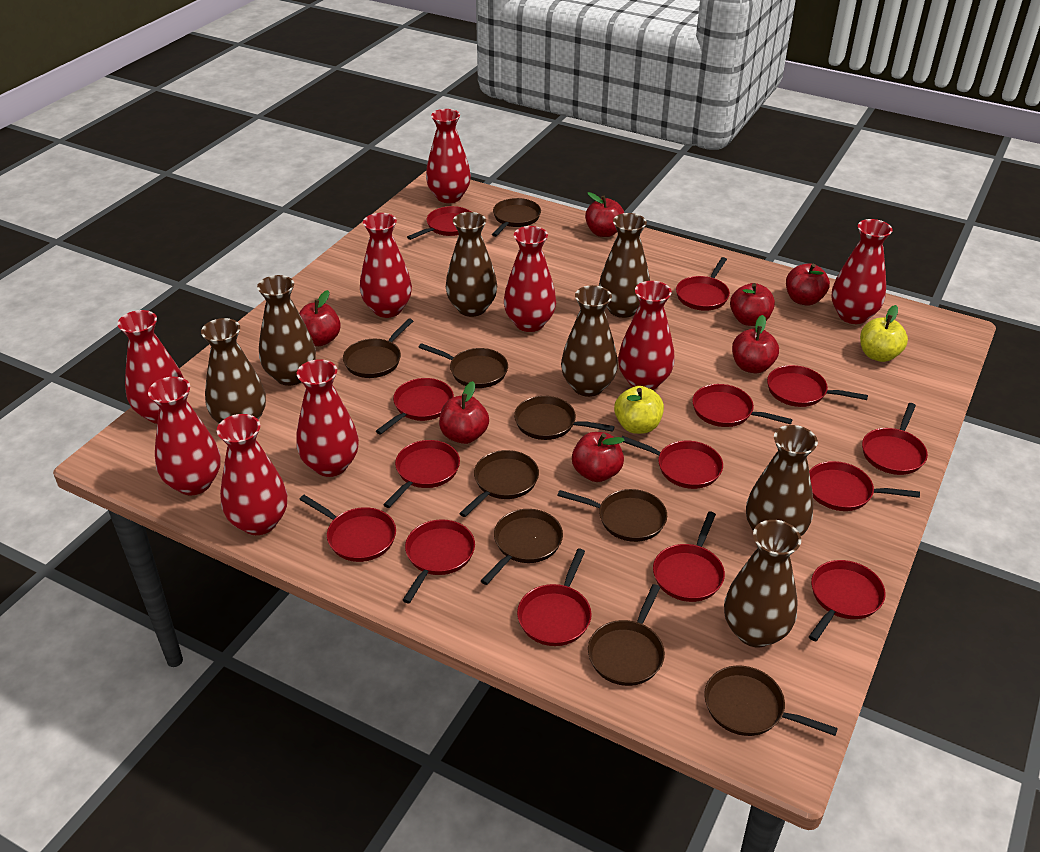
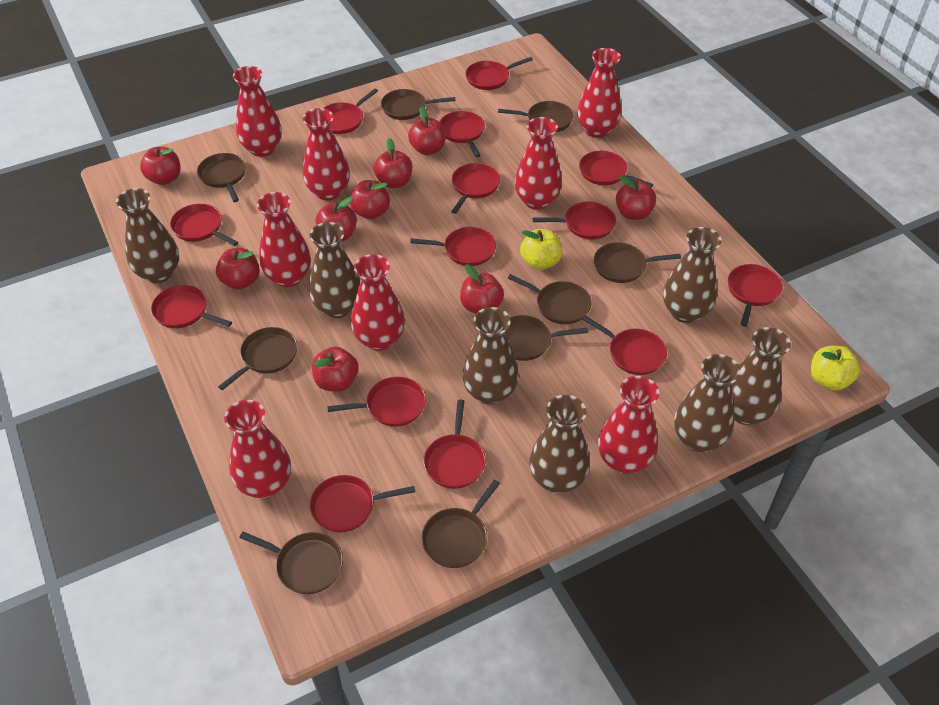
red apple: [299,290,341,346] [439,381,489,444] [572,432,625,482] [585,192,624,237] [730,283,775,326] [732,315,779,373] [786,263,830,306] = 7 -> [140,147,181,185] [216,248,260,290] [312,347,359,392] [315,197,357,241] [350,180,390,219] [374,138,412,188] [408,106,446,155] [460,265,504,314] [616,176,656,220] = 9
red vase: [117,310,184,424] [148,377,221,495] [217,414,287,535] [297,359,359,477] [360,213,412,318] [426,109,471,203] [504,226,556,332] [618,281,675,390] [831,219,893,324] = 9 -> [224,400,291,498] [233,66,282,157] [257,192,311,287] [303,108,350,201] [351,254,405,351] [515,117,562,210] [577,48,622,138] [598,376,660,474] = 8

